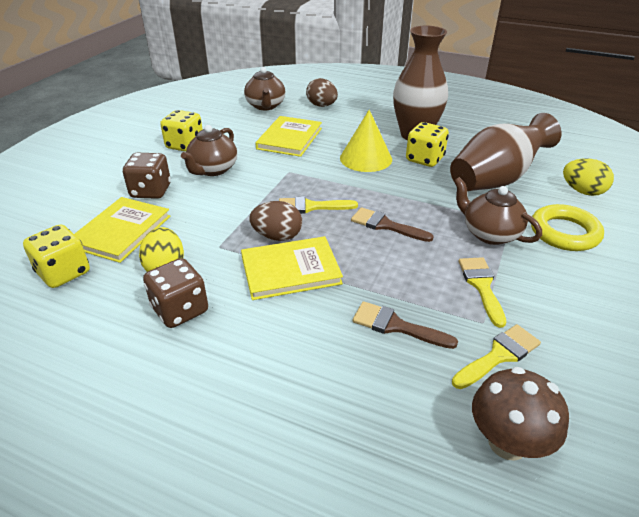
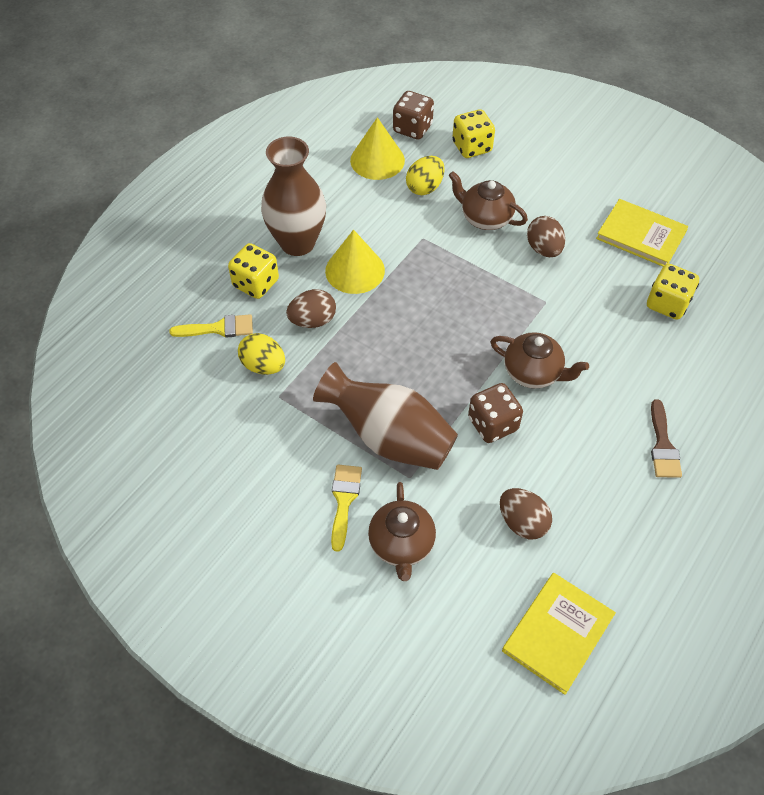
brown brush: [351,207,434,242] [352,301,458,349] = 2 -> [651,399,682,478] = 1
brown egg: [249,201,302,241] [306,78,338,107] = 2 -> [286,289,336,328] [500,488,552,539] [527,216,565,257] = 3
brown mushroom: [472,367,569,461] = 1 -> none = 0
yellow book: [74,197,171,263] [241,236,343,300] [255,116,322,157] = 3 -> [502,573,616,695] [596,199,688,267] = 2
yellow brush: [279,196,358,214] [452,324,541,389] [459,257,506,328] = 3 -> [169,314,253,338] [331,465,362,552] = 2
yellow cone: [340,110,392,172] = 1 -> [325,230,385,294] [350,117,405,180] = 2
yellow ring: [531,204,604,251] = 1 -> none = 0

